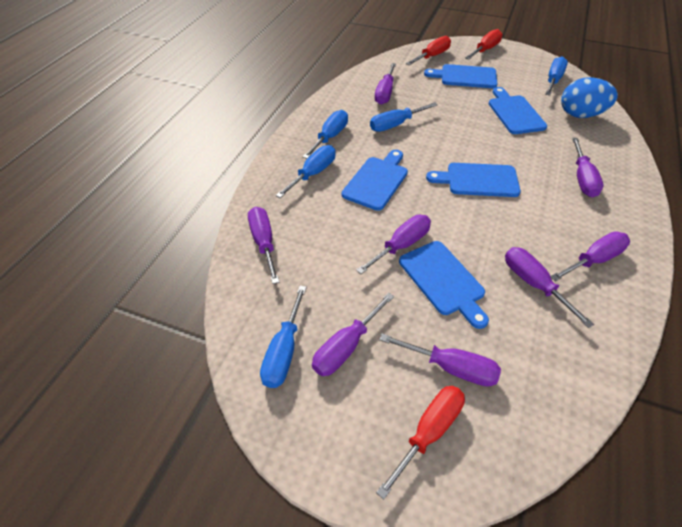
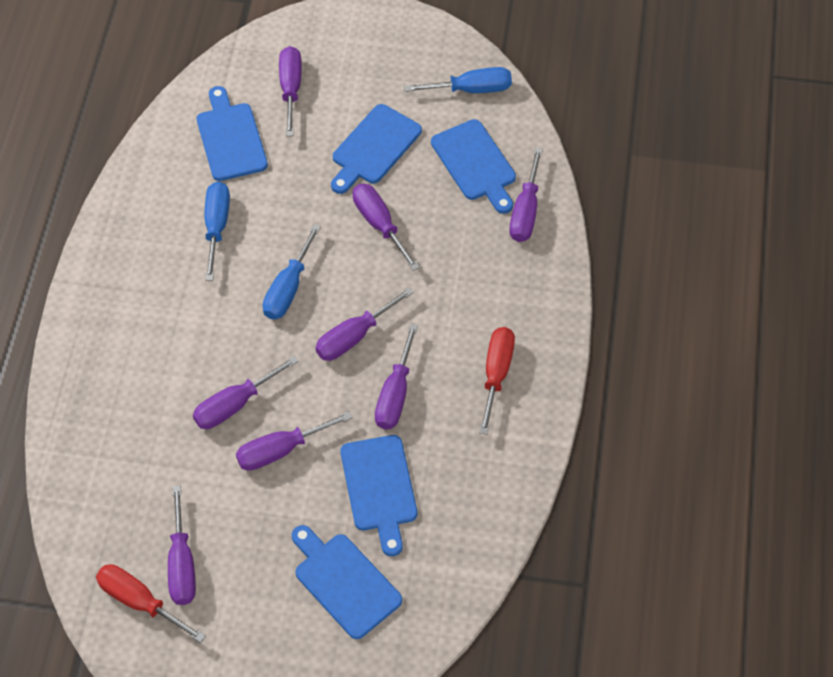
blue egg: [561,77,618,118] = 1 -> none = 0
blue screwdriver: [260,286,307,388] [276,145,335,198] [303,110,348,159] [370,102,438,132] [545,56,568,95] = 5 -> [204,182,230,281] [263,224,321,319] [404,67,512,93] = 3
red screwdriver: [376,386,465,500] [406,36,451,65] [465,29,502,60] = 3 -> [96,564,206,643] [479,327,515,435] = 2

